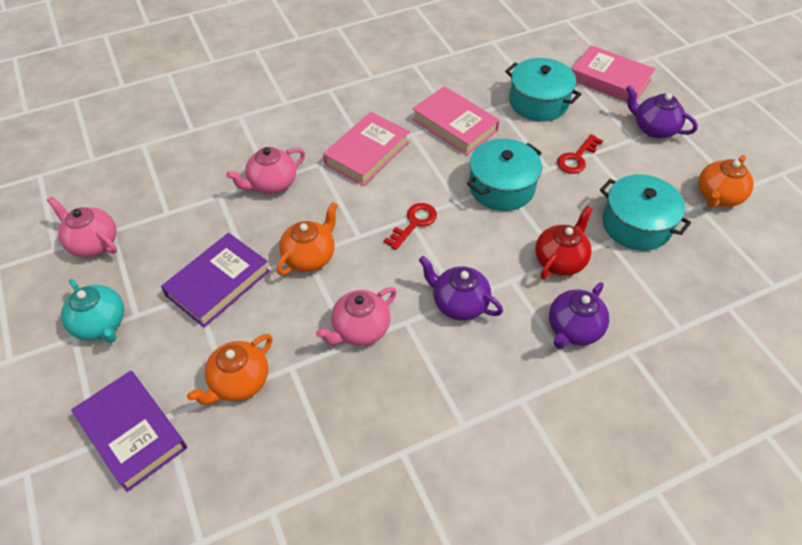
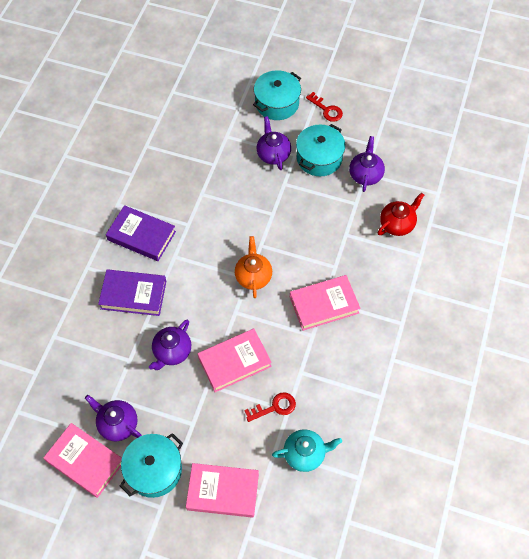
orange teapot: [187,334,273,405] [277,202,338,275] [698,155,754,208] = 3 -> [235,236,272,298] = 1
pink book: [323,112,410,186] [412,86,500,155] [572,45,655,102] = 3 -> [43,423,122,498] [186,463,259,518] [198,329,272,392] [290,275,361,331] = 4
pink teapot: [47,196,117,257] [226,147,305,194] [316,287,397,346] = 3 -> none = 0
purple teapot: [419,256,503,320] [549,282,610,349] [626,85,698,138] = 3 -> [85,395,142,441] [149,320,191,370] [256,116,291,170] [349,136,385,192] = 4

